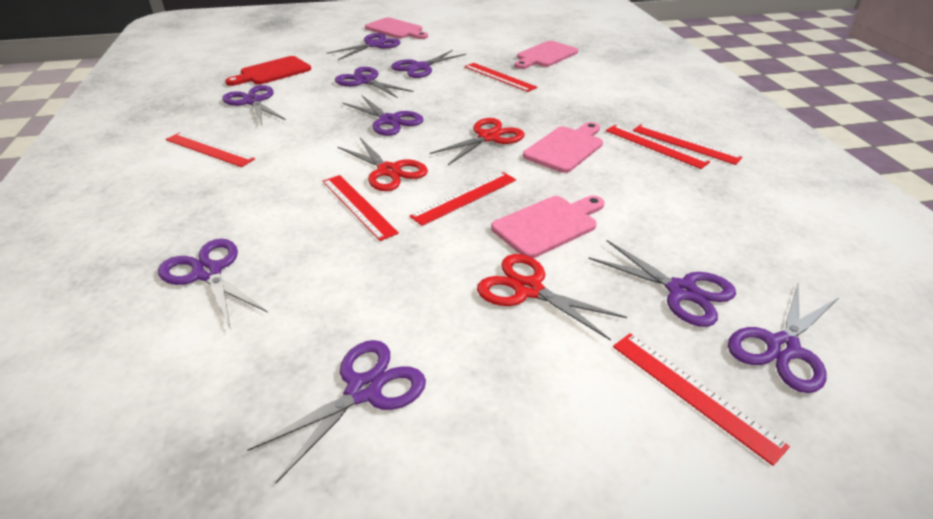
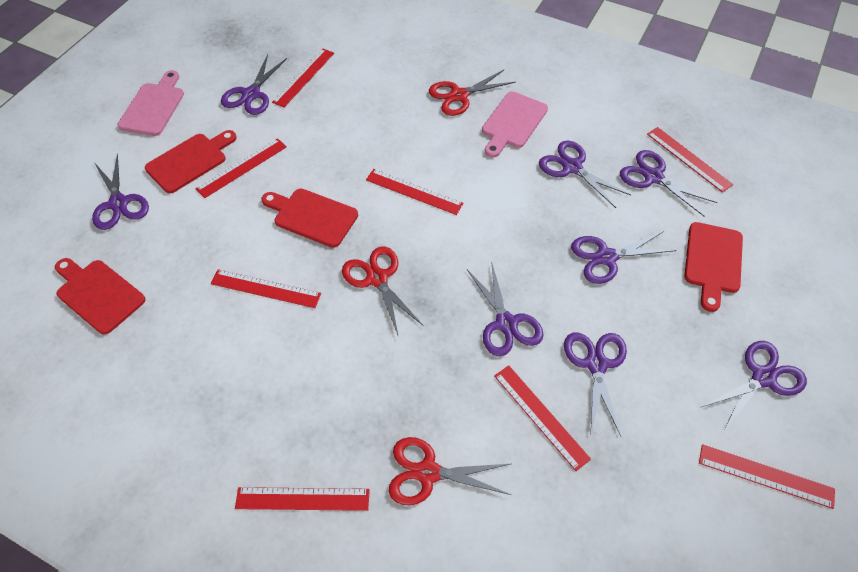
pink cutting board: [365,17,428,39] [491,195,605,258] [514,41,578,69] [523,122,603,173] = 4 -> [117,70,184,136] [482,92,548,157] = 2
purple scissors: [158,239,268,330] [222,85,286,125] [247,340,426,483] [327,33,401,60] [335,67,414,98] [343,95,423,136] [391,50,466,78] [589,240,736,327] [728,283,838,393] = 9 -> [92,153,149,230] [221,54,287,115] [467,261,544,356] [539,141,631,208] [564,332,627,436] [571,231,677,284] [620,150,717,217] [700,341,807,431] = 8
red cutting board: [225,56,311,86] = 1 -> [55,258,145,335] [145,130,237,193] [261,189,358,248] [684,222,743,312] = 4
red ruler: [165,132,255,167] [323,175,399,241] [409,172,516,226] [464,63,537,92] [606,125,710,169] [613,333,790,466] [633,124,743,165] = 7 -> [196,138,287,198] [211,269,321,308] [235,487,370,511] [272,48,334,107] [366,169,464,215] [494,366,591,471] [647,127,733,193] [699,444,835,509] = 8

